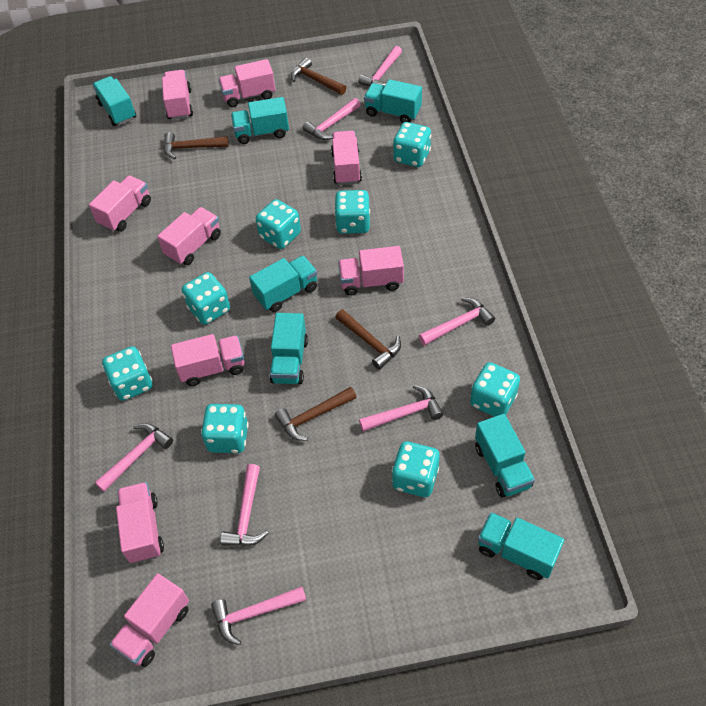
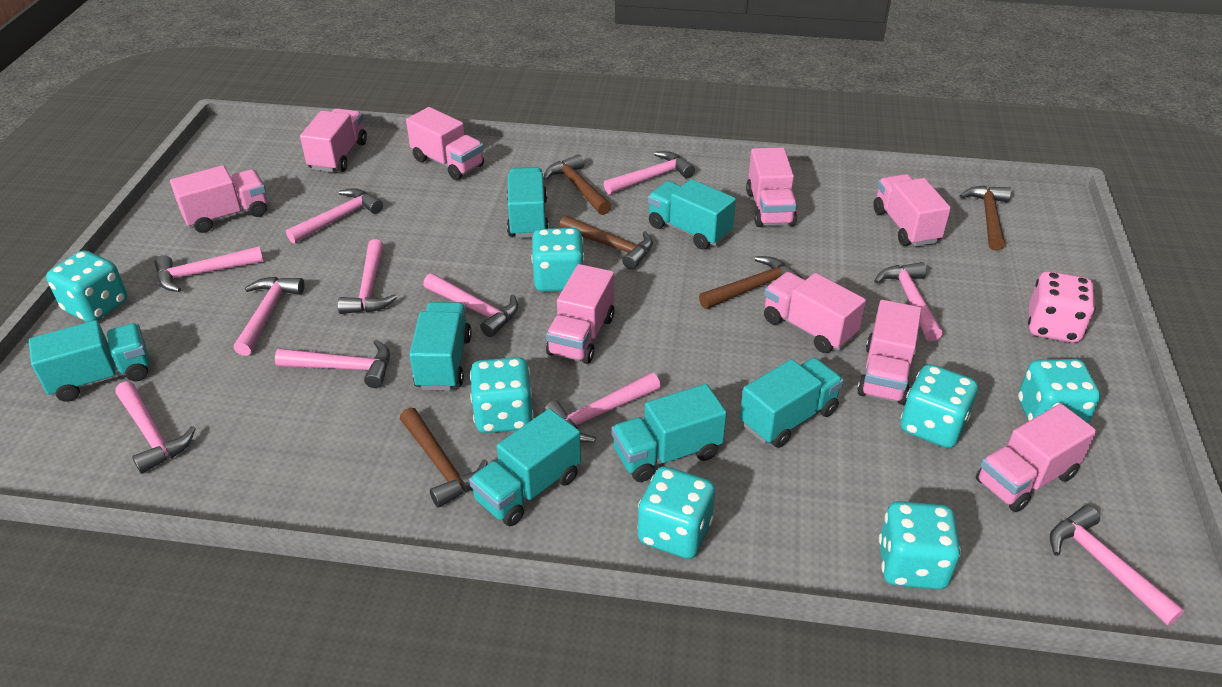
brown hammer: [164,132,229,159] [275,387,357,441] [291,58,346,95] [335,309,401,370] = 4 -> [400,408,488,508] [543,154,611,215] [559,215,653,270] [699,256,802,309] [959,186,1011,250] = 5
pink dice: none = 0 -> [1028,271,1096,343] = 1
pink hammer: [95,423,173,492] [211,587,306,645] [220,464,269,546] [302,98,361,140] [358,46,402,86] [359,385,444,432] [419,297,495,346] = 7 -> [115,381,196,474] [155,246,264,292] [234,277,304,356] [275,339,390,388] [286,188,383,244] [338,239,397,314] [423,273,518,337] [543,373,661,443] [604,151,695,194] [874,262,943,341] [1050,505,1185,626] = 11
turquoise dice: [102,346,152,401] [182,272,230,325] [201,404,249,453] [256,199,301,249] [334,190,370,234] [392,441,440,497] [393,122,431,167] [470,362,520,417] = 8 -> [46,250,128,322] [470,357,534,433] [531,228,584,292] [637,466,715,559] [879,501,961,590] [901,364,978,448] [1018,359,1101,424] = 7

